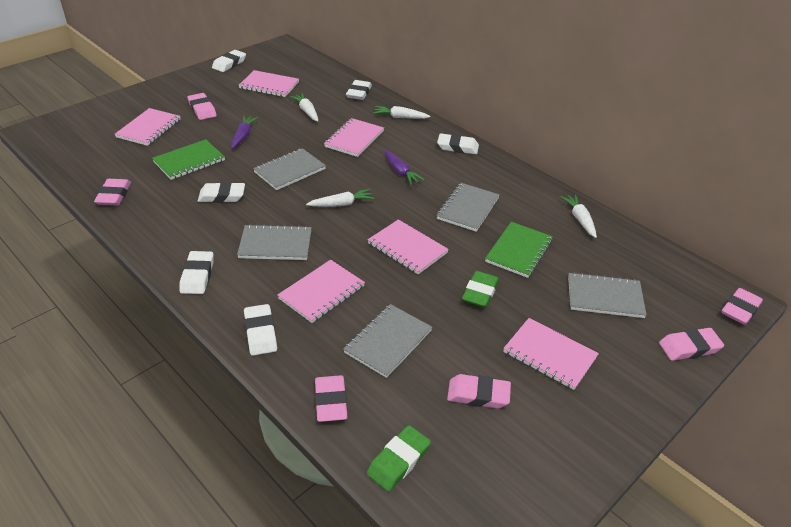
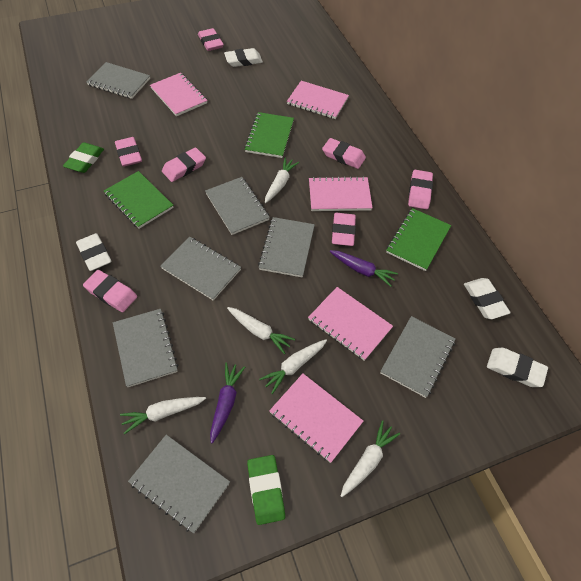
green notebook: [152,139,225,180] [485,222,553,278] = 2 -> [104,171,174,229] [244,112,294,158] [386,208,451,271] = 3
grey notebook: [237,224,312,260] [253,148,326,190] [343,304,432,378] [436,183,500,232] [568,272,647,318] = 5 -> [86,62,150,99] [113,309,178,387] [128,435,230,533] [160,237,241,301] [205,177,270,235] [258,217,315,277] [380,316,456,398] = 7
pink eraser: [94,179,131,205] [187,93,217,120] [315,375,347,422] [447,374,511,409] [659,328,724,361] [722,288,763,325] = 6 -> [83,270,137,312] [115,137,142,167] [162,148,206,182] [198,28,224,51] [322,138,366,169] [332,213,356,246] [408,170,433,209] = 7
pink notebook: [115,108,180,146] [239,70,299,97] [277,260,365,323] [324,118,384,157] [368,219,449,274] [503,318,599,390] = 6 -> [150,73,208,116] [269,373,363,463] [287,81,349,119] [308,287,393,361] [309,176,373,211] = 5
white carrot: [290,93,318,122] [306,189,375,207] [373,106,430,119] [560,194,597,238] = 4 -> [120,397,206,434] [227,307,295,354] [259,339,327,394] [265,157,299,203] [341,420,400,497] = 5
white eraser: [179,251,214,294] [198,182,245,203] [212,50,246,72] [244,304,277,356] [346,80,372,100] [437,133,479,154] = 6 -> [76,233,112,271] [224,48,263,67] [464,278,511,319] [487,348,548,387] = 4

